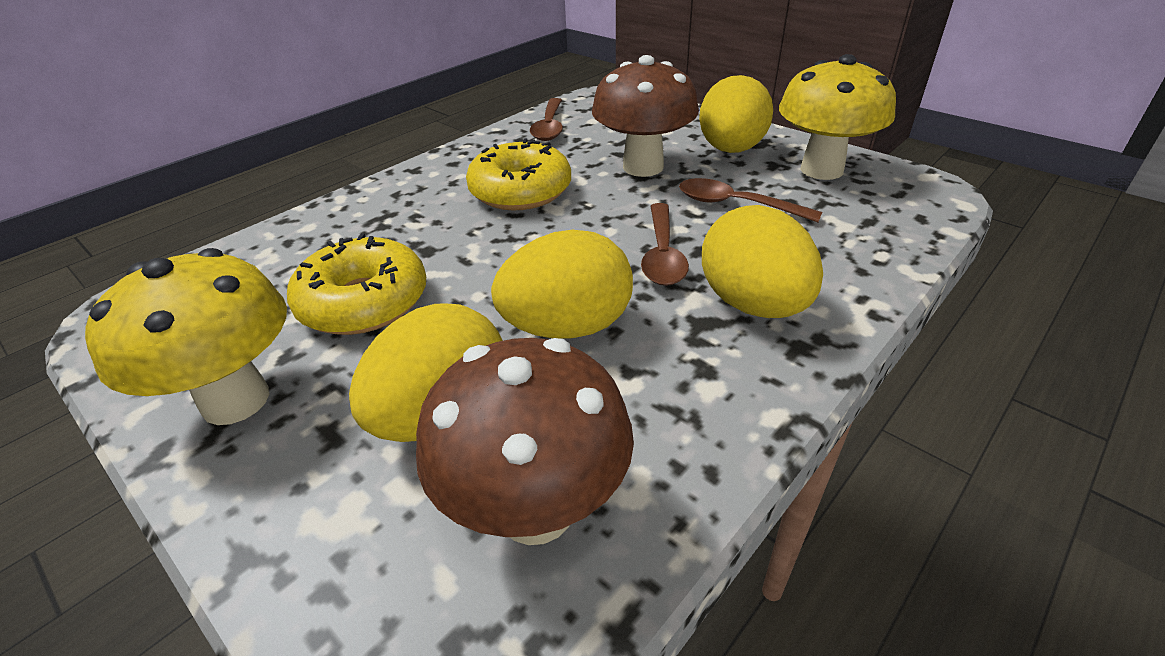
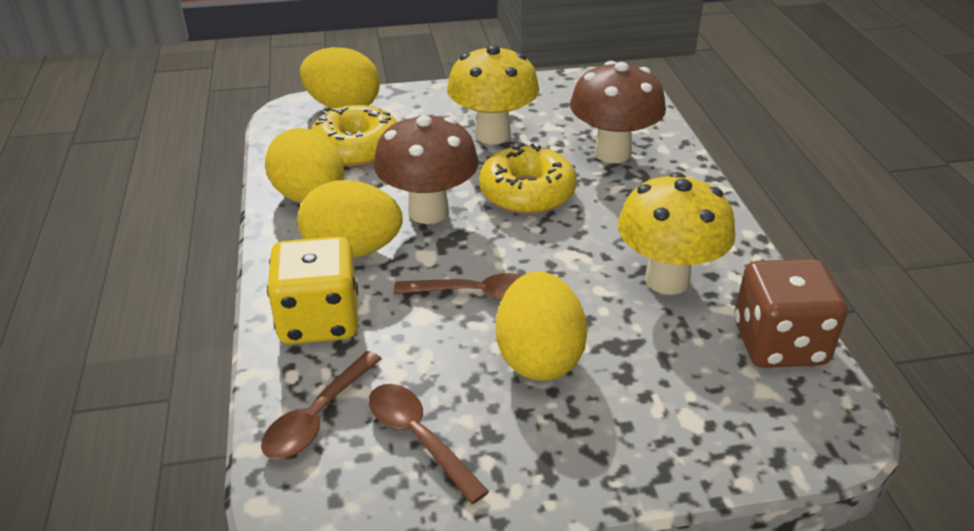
brown dice: none = 0 -> [734,259,848,368] = 1
yellow dice: none = 0 -> [267,236,358,344] = 1

